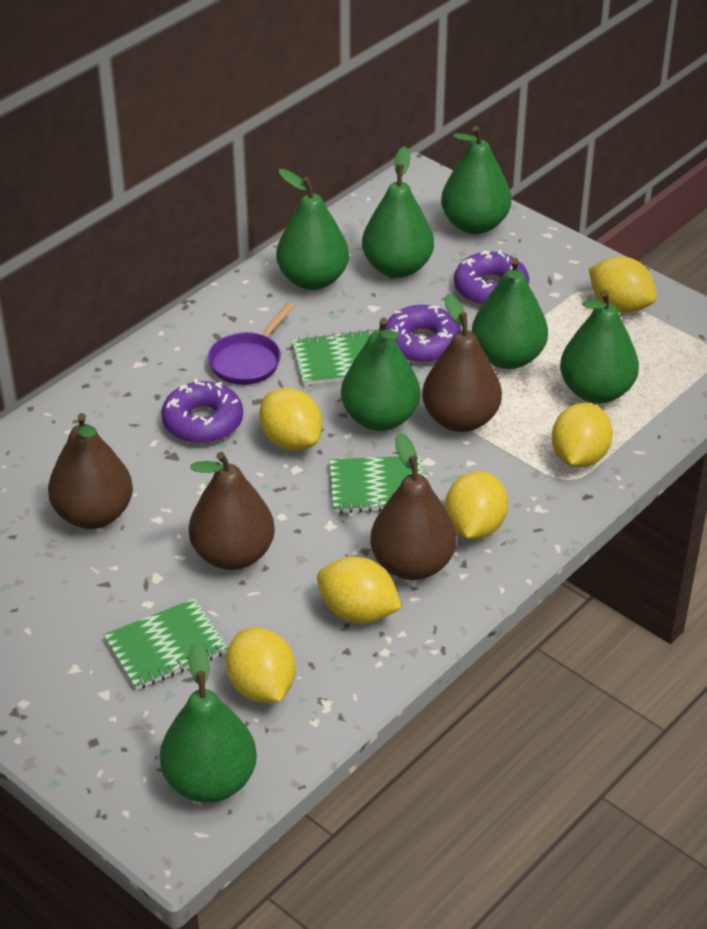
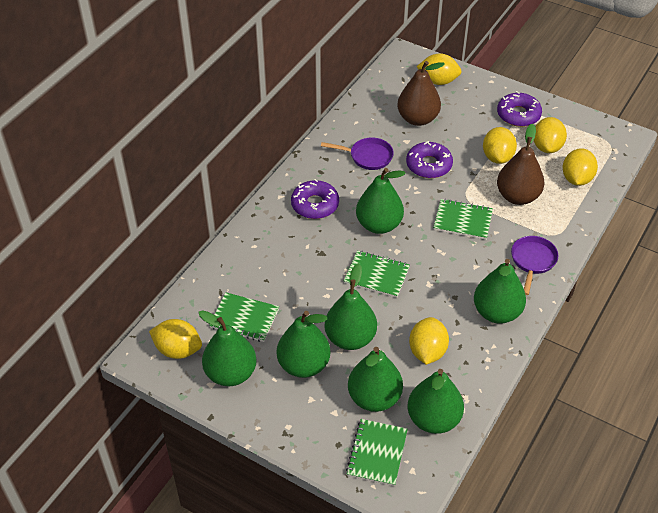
brown pear: [48,413,133,529] [189,452,275,570] [370,433,456,580] [422,293,502,432] = 4 -> [397,61,445,126] [497,124,545,205] = 2
green notebook: [104,598,228,690] [292,329,375,386] [329,456,423,513] = 3 -> [209,292,279,342] [344,250,410,298] [346,419,408,486] [433,199,493,240] = 4
purple pan: [208,302,295,385] = 1 -> [321,137,394,170] [511,236,558,295] = 2

